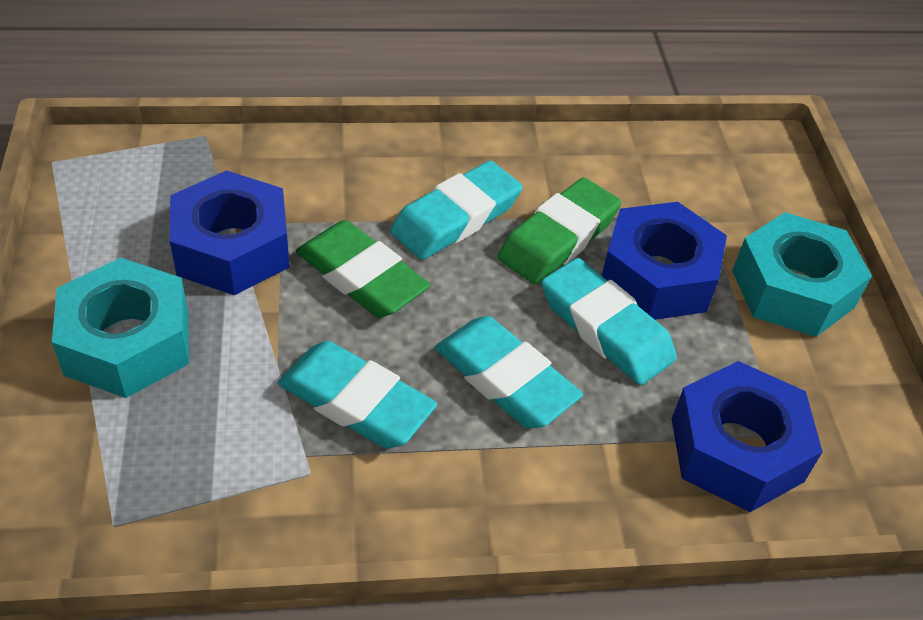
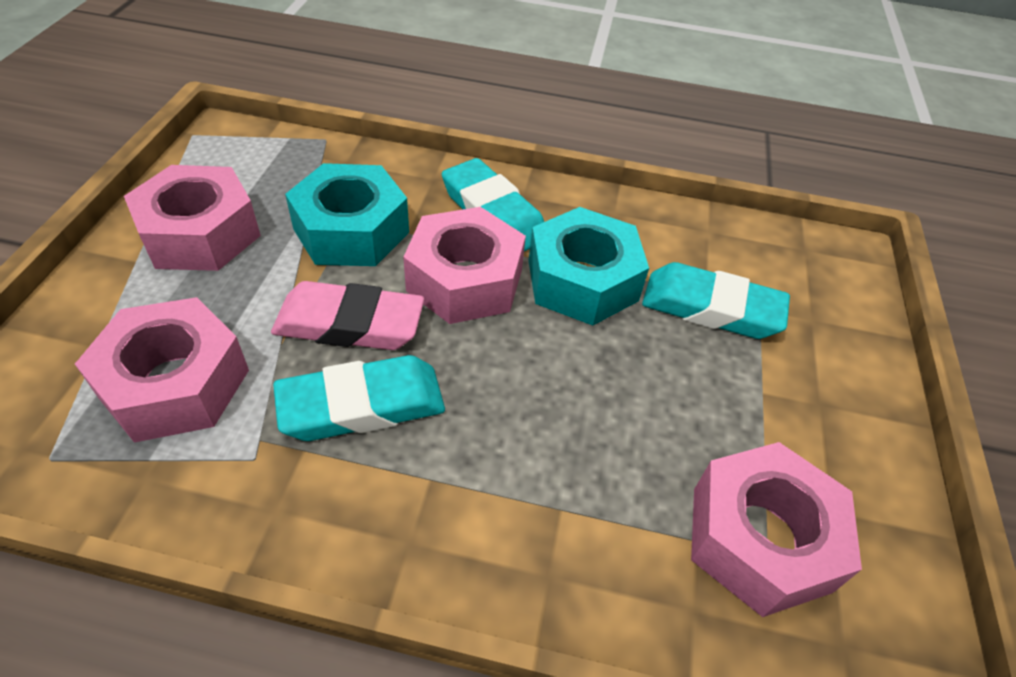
blue nut: [170,170,290,295] [602,202,727,320] [672,361,823,512] = 3 -> none = 0
green eraser: [296,220,430,318] [498,178,621,284] = 2 -> none = 0
pink eraser: none = 0 -> [271,281,424,350] = 1
pink nut: none = 0 -> [75,297,249,443] [124,165,261,271] [403,207,526,324] [691,442,862,617] = 4
turquoise eraser: [278,341,437,449] [390,161,523,260] [435,316,583,428] [541,258,677,385] = 4 -> [273,355,445,441] [442,158,544,251] [642,262,790,339] = 3

